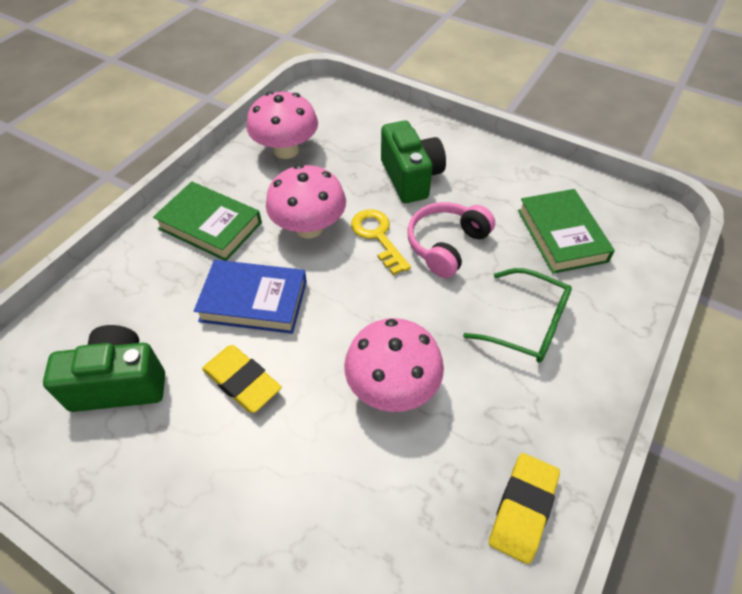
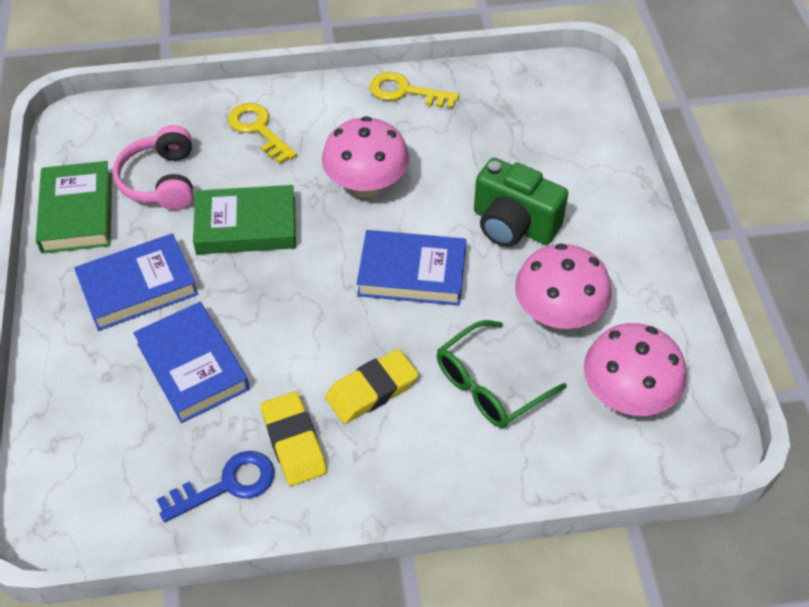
blue book: [194,260,307,334] = 1 -> [74,233,198,331] [133,302,250,423] [357,230,466,306] = 3
blue key: none = 0 -> [156,451,274,522] = 1
green camera: [43,325,165,412] [381,120,446,203] = 2 -> [474,158,568,247] = 1
yellow key: [351,209,411,275] = 1 -> [228,103,297,164] [369,72,459,109] = 2

